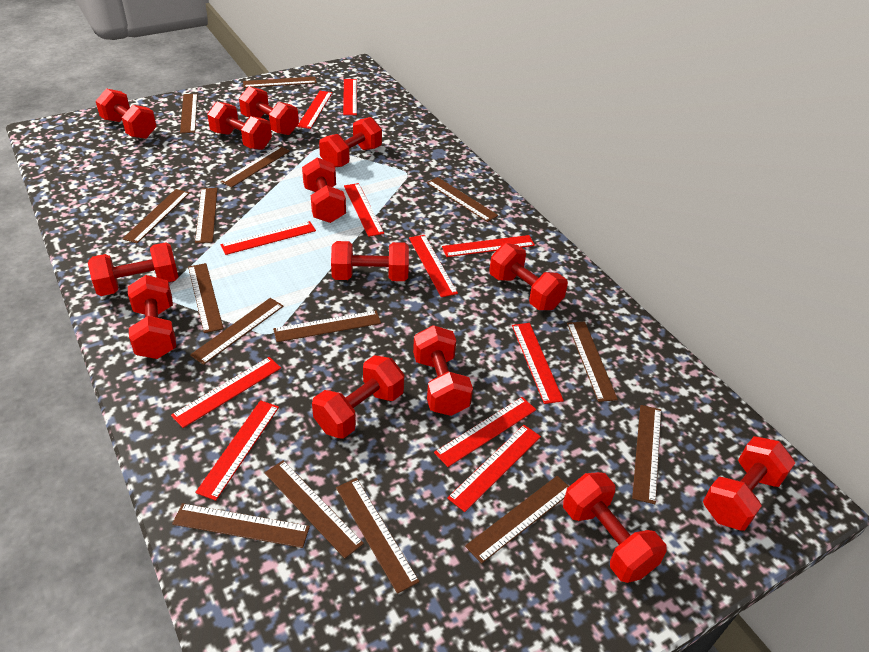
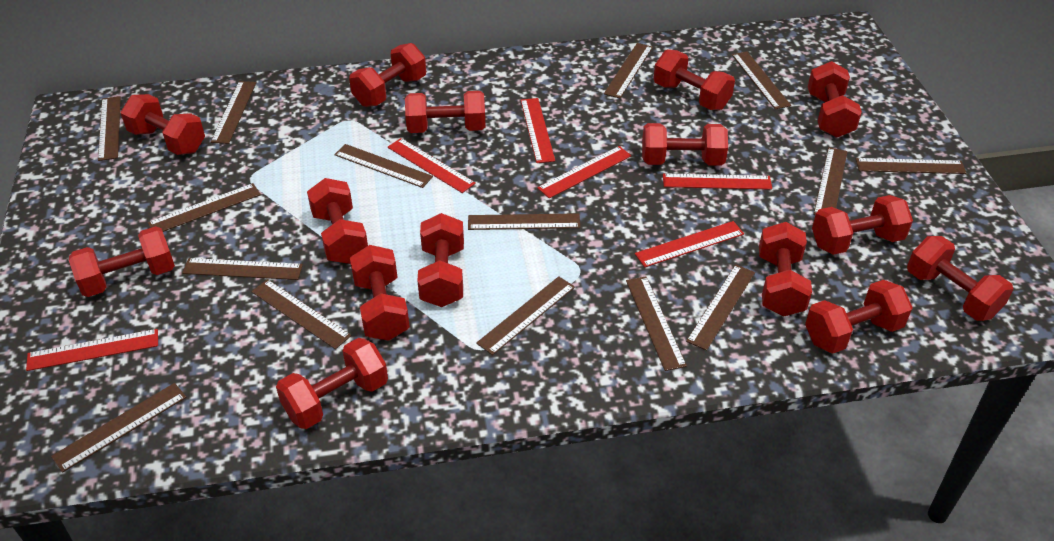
red dumbbell: [88,242,178,296] [96,88,157,139] [128,275,176,359] [207,102,272,150] [239,86,299,135] [302,157,346,223] [312,355,404,439] [319,117,382,168] [331,241,409,281] [413,325,473,416] [489,243,568,310] [563,472,667,583] [703,436,795,531] = 13 -> [69,226,175,297] [121,94,205,155] [276,338,388,429] [307,178,368,264] [349,43,426,107] [350,245,410,341] [405,91,486,133] [418,213,464,307] [642,123,728,166] [653,49,735,110] [759,222,812,317] [805,280,913,354] [808,61,862,137] [812,195,913,255] [907,236,1013,321] = 15
red ruler: [171,357,281,428] [195,400,279,501] [220,221,316,255] [297,91,332,129] [343,79,357,115] [344,183,384,237] [409,235,458,297] [434,397,536,467] [442,235,535,257] [447,425,541,512] [512,323,564,404] = 11 -> [26,329,158,371] [388,138,476,193] [521,98,555,163] [537,146,632,198] [635,221,744,267] [663,173,772,190] = 6

